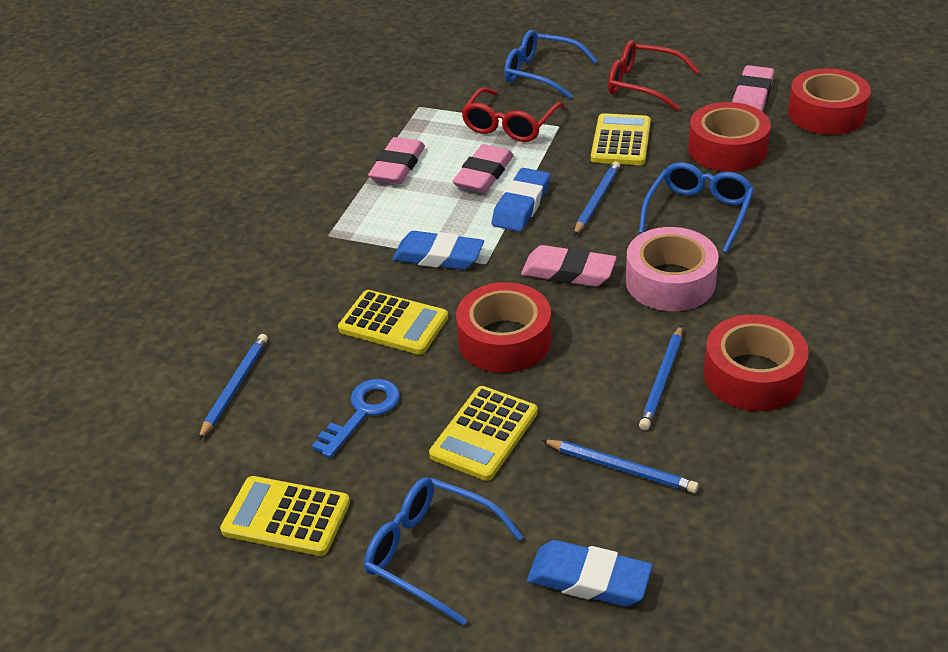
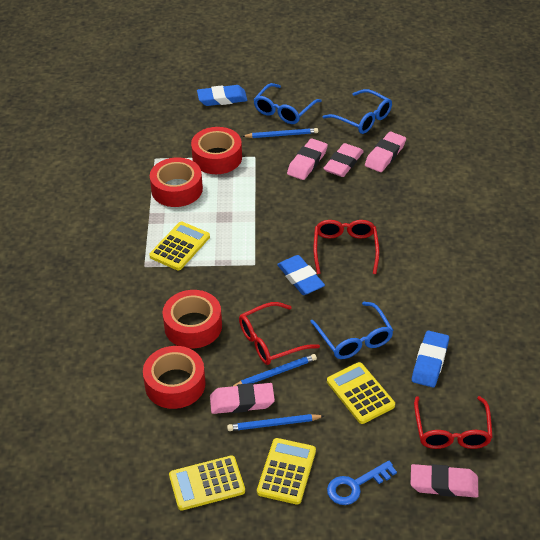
blue pencil: [198,334,268,440] [542,440,699,493] [574,161,620,236] [639,325,682,430] = 4 -> [227,414,324,431] [233,354,317,386] [242,128,318,138] = 3
pink eraser: [368,137,425,184] [452,144,514,193] [521,245,617,287] [732,65,774,112] = 4 -> [210,383,275,414] [287,138,328,180] [323,143,364,177] [365,132,406,172] [411,464,478,498] = 5
pink tape: [626,227,719,311] = 1 -> none = 0
red glasses: [461,87,565,142] [608,40,699,111] = 2 -> [239,302,320,365] [314,220,379,274] [414,396,493,449] = 3

